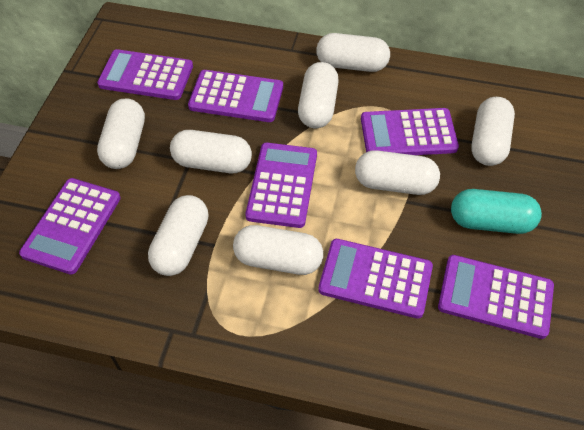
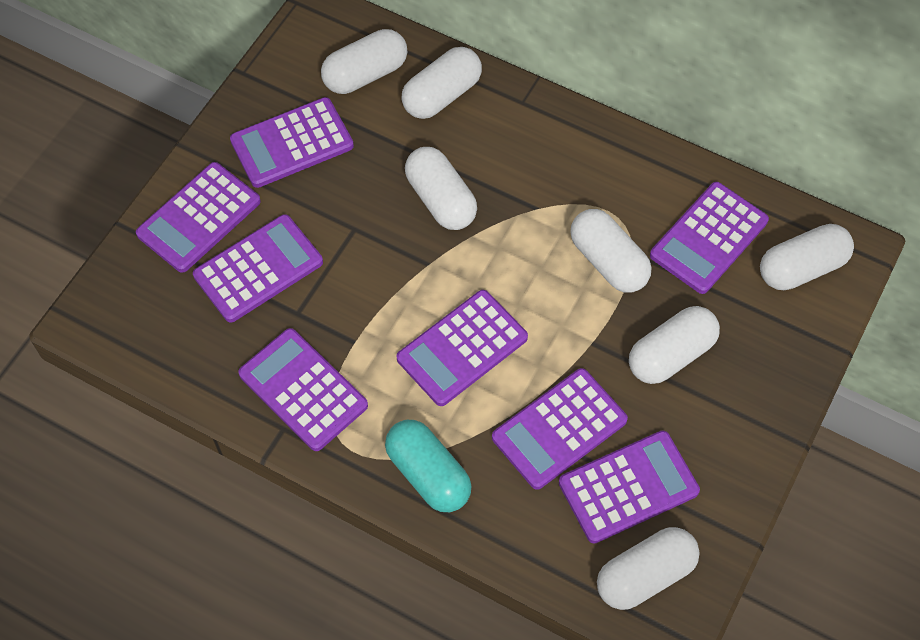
purple calculator: [19,178,121,275] [97,49,193,100] [188,70,283,122] [246,143,317,228] [318,239,433,319] [361,108,459,155] [438,255,554,339] = 7 -> [136,162,261,273] [193,214,323,323] [230,97,354,188] [238,328,368,451] [396,290,528,406] [492,368,628,490] [559,431,700,543] [650,182,769,294] = 8
white capsule: [97,98,145,169] [148,195,208,276] [170,130,252,173] [233,225,323,275] [298,62,339,128] [316,33,390,72] [355,150,440,195] [471,97,515,166] = 8 -> [321,29,407,94] [402,47,482,119] [405,147,477,230] [570,209,651,293] [597,527,700,610] [629,306,720,384] [760,224,854,290] = 7

